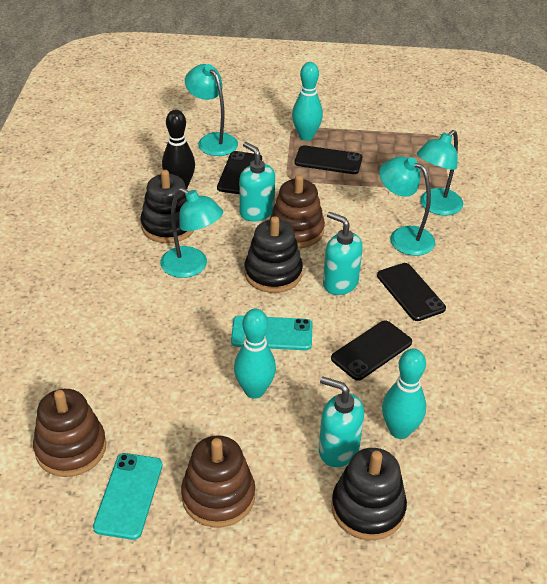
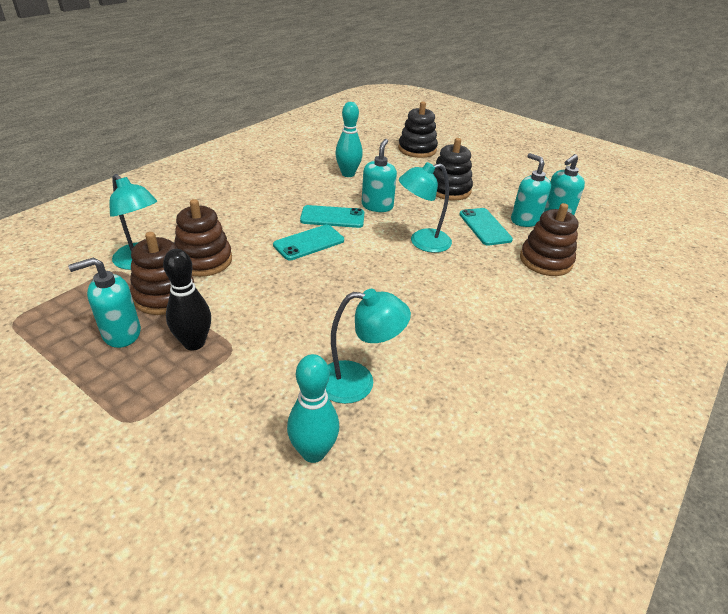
black phone: [217,151,262,194] [295,145,362,174] [331,321,412,381] [377,263,446,321] = 4 -> none = 0
black stacking toy: [140,170,195,243] [245,216,303,293] [332,448,407,540] = 3 -> [398,101,438,158] [433,138,473,200] = 2
turquoise bowling pin: [234,309,276,399] [292,62,323,141] [382,349,426,439] = 3 -> [287,354,339,463] [335,102,363,177] = 2
turquoise lamp: [160,188,223,278] [185,64,238,156] [379,156,435,256] [417,130,463,216] = 4 -> [109,174,157,270] [326,289,411,404] [399,162,452,253] = 3
turquoise phone: [93,453,162,540] [231,315,312,350] = 2 -> [273,225,344,260] [300,205,364,228] [459,208,513,246] = 3
turquoise soap dispenser: [239,142,275,221] [319,376,364,467] [323,212,363,295] = 3 -> [68,258,141,348] [362,139,397,212] [511,153,551,227] [544,154,585,215] = 4

